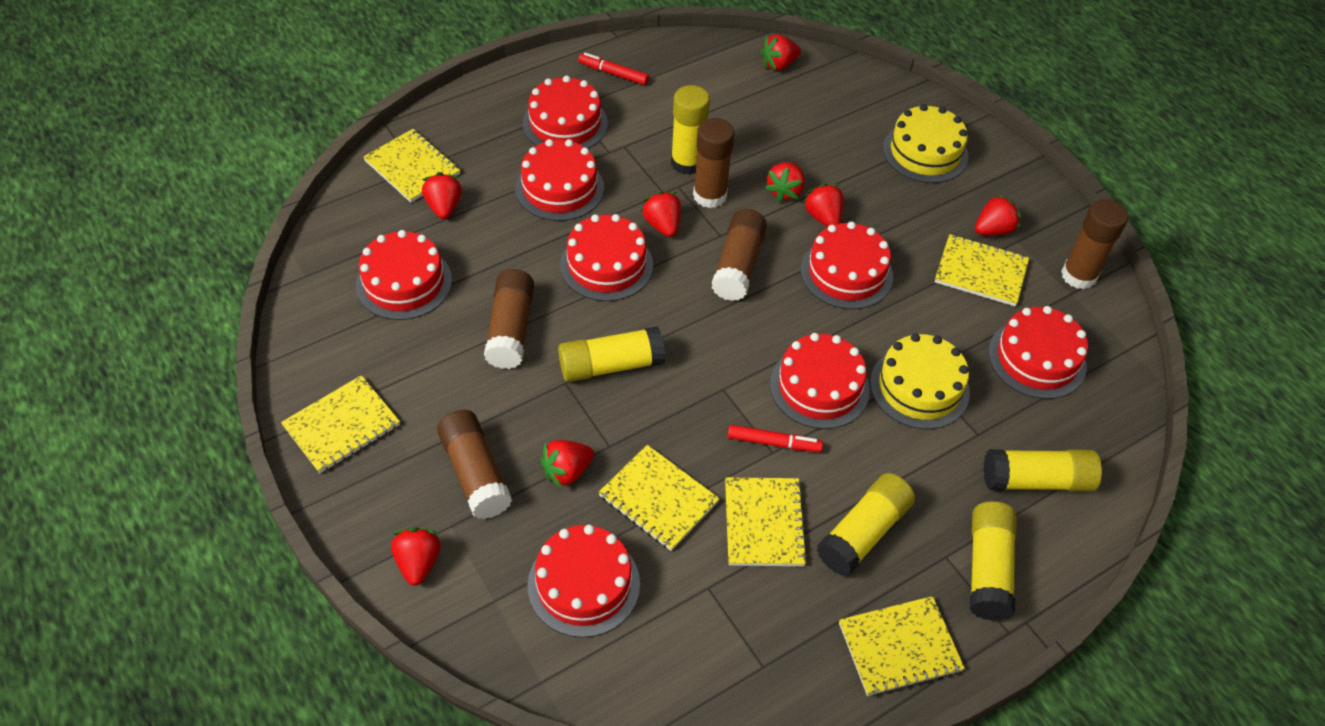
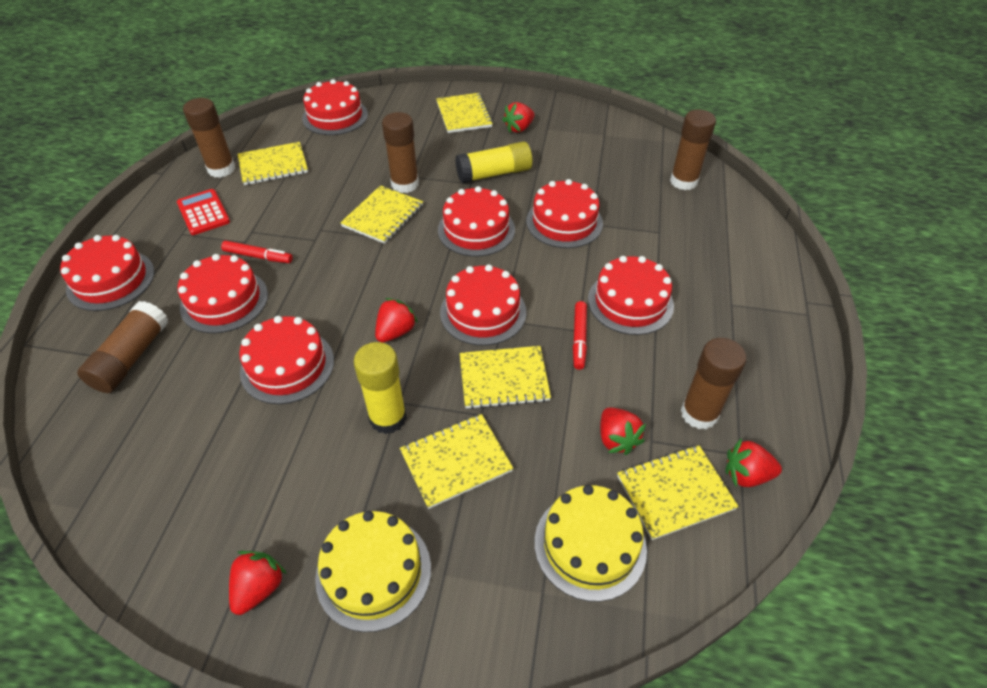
red calculator: none = 0 -> [177,189,230,235] = 1
red strawberry: [391,527,441,586] [422,172,462,219] [540,440,594,489] [641,191,681,237] [760,34,801,70] [765,162,805,202] [803,183,843,227] [975,194,1021,235] = 8 -> [229,551,287,615] [375,298,418,343] [502,102,535,133] [600,407,646,455] [725,439,782,487] = 5
yellow glue stick: [558,326,665,382] [671,85,710,175] [817,473,915,576] [970,501,1017,621] [984,449,1102,491] = 5 -> [354,342,407,434] [455,141,532,183] = 2

